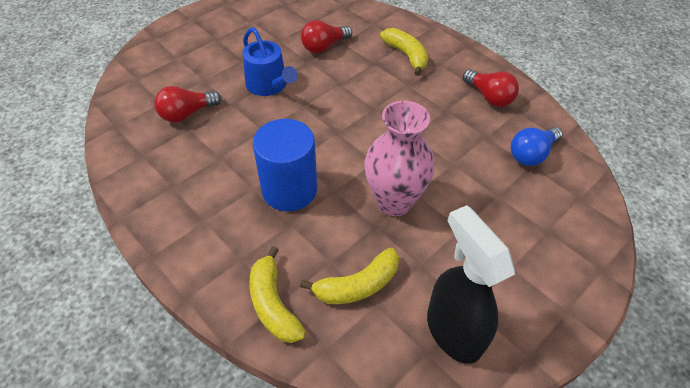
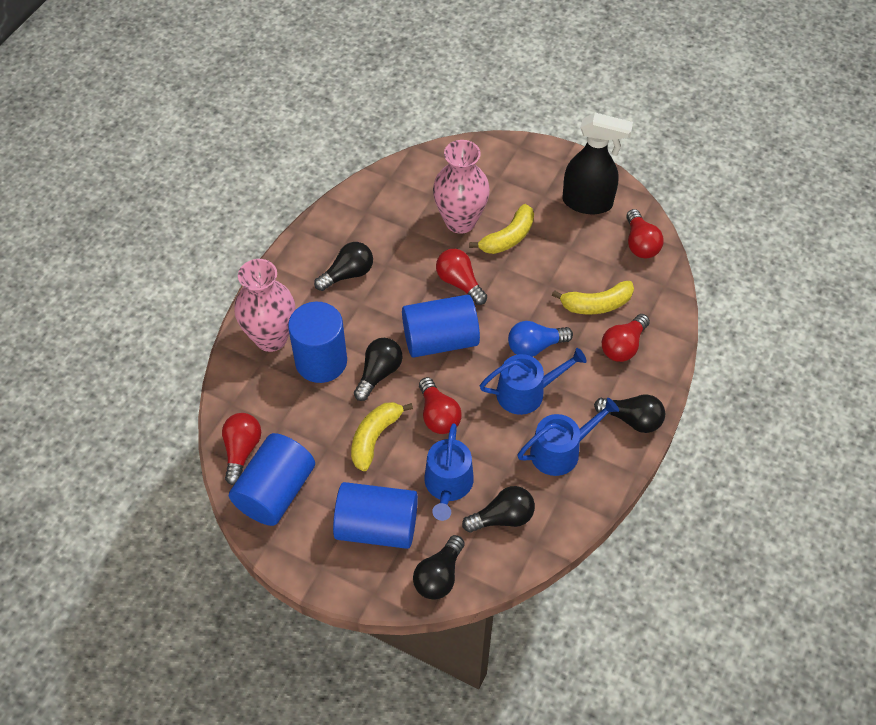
black light bulb: none = 0 -> [314,242,373,291] [354,338,403,401] [413,535,464,600] [462,486,535,533] [594,394,665,433] = 5
blue cylinder: [253,119,317,211] = 1 -> [229,433,315,526] [288,302,347,383] [333,482,418,549] [402,295,480,358] = 4
blue watering can: [243,27,298,96] = 1 -> [424,423,474,521] [480,348,587,415] [517,398,619,476] = 3
pink vase: [365,101,435,216] = 1 -> [234,259,295,352] [433,140,490,234] = 2
red light bulb: [154,86,221,122] [301,20,352,53] [463,70,519,107] = 3 -> [222,413,261,485] [419,377,462,434] [436,249,487,305] [602,314,650,362] [626,209,664,258] = 5

